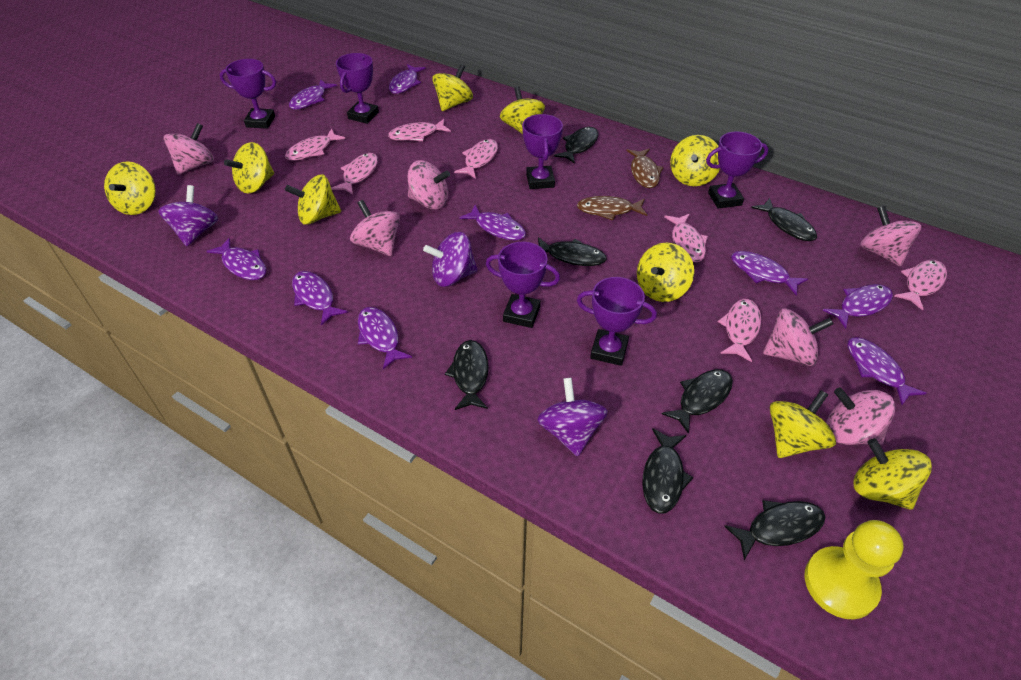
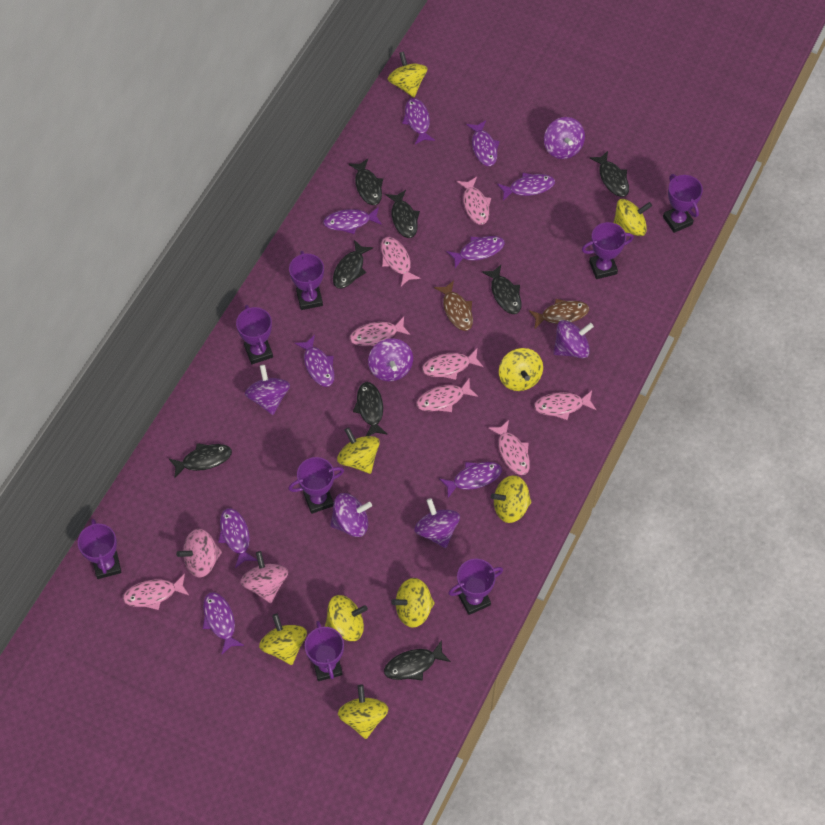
black fish: [445,340,489,410] [538,237,607,266] [554,127,598,164] [642,428,693,514] [661,369,733,434] [724,500,825,560] [751,198,817,241] = 7 -> [168,443,232,478] [333,240,373,289] [348,159,383,205] [353,382,387,436] [384,640,451,681] [386,190,420,238] [482,265,521,314] [590,151,629,197] = 8
pink fish: [285,128,346,161] [331,153,378,195] [388,119,451,141] [454,139,498,179] [664,214,708,263] [718,299,761,362] [894,260,947,310] = 7 -> [123,574,189,610] [350,317,410,346] [381,237,421,286] [416,379,478,412] [422,349,483,380] [457,177,491,224] [489,420,530,475] [534,391,596,420] = 8
pink spinning top: [164,123,214,175] [350,200,400,256] [408,160,450,210] [763,308,833,366] [826,387,895,445] [860,206,922,266] = 6 -> [176,529,222,577] [240,551,288,603] = 2
purple spinning top: [158,185,218,246] [423,232,478,287] [537,378,608,457] = 3 -> [245,365,290,415] [330,493,372,537] [368,338,413,381] [414,498,460,548] [544,117,585,159] [553,320,594,358] = 6
purple trophy: [220,59,276,129] [336,53,379,124] [486,242,560,328] [522,114,563,189] [577,277,657,366] [706,131,769,209] = 6 -> [78,519,121,579] [236,305,273,364] [288,457,344,514] [289,251,324,310] [305,621,344,681] [448,559,503,615] [582,222,634,279] [663,174,703,233] = 8
yellow pawn: [805,520,904,620] = 1 -> none = 0

